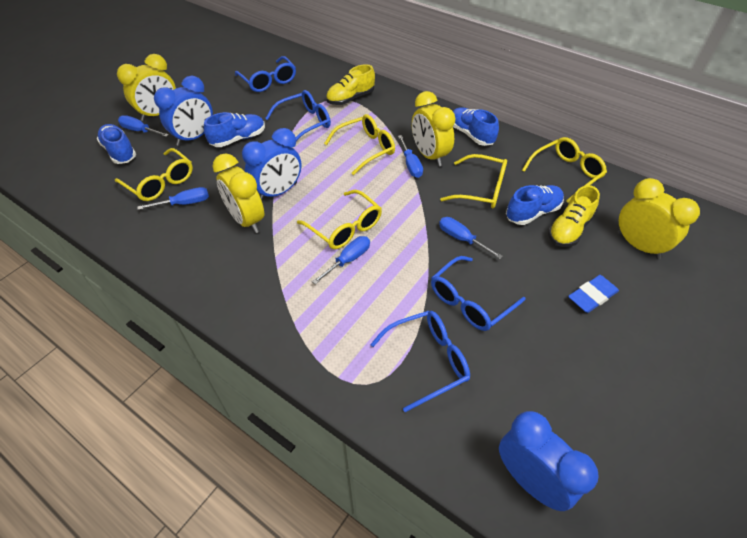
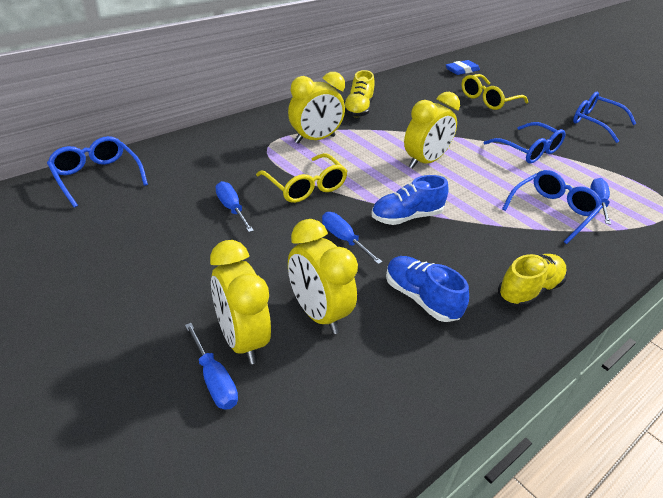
blue clock: [154,76,213,146] [242,128,302,202] [499,411,599,511] = 3 -> none = 0
blue screwdriver: [118,115,169,137] [137,187,209,210] [312,236,370,284] [398,135,423,178] [439,217,503,259] = 5 -> [185,323,238,410] [216,181,254,232] [322,212,382,264] [590,178,611,225] = 4
blue shoe: [97,124,136,164] [204,112,265,147] [453,108,499,146] [506,185,564,225] = 4 -> [371,175,449,225] [386,256,469,322] = 2
yellow glasses: [115,148,193,201] [297,190,382,249] [324,114,395,175] [440,154,507,208] [522,137,607,203] = 5 -> [256,153,348,203] [461,74,528,110] = 2

